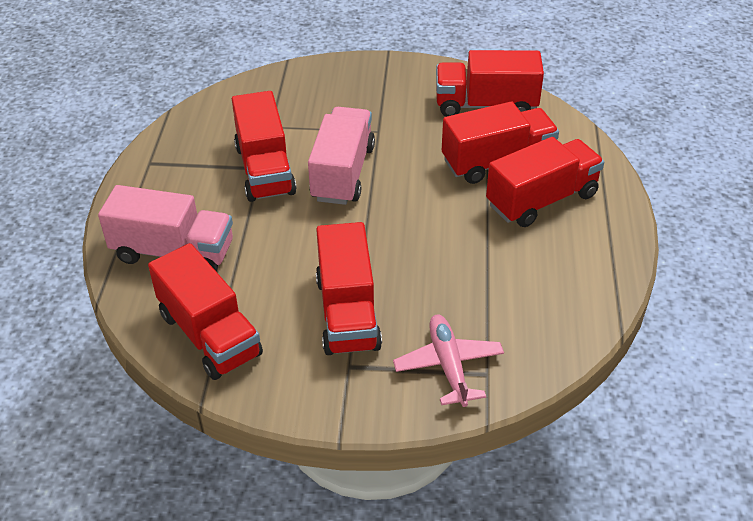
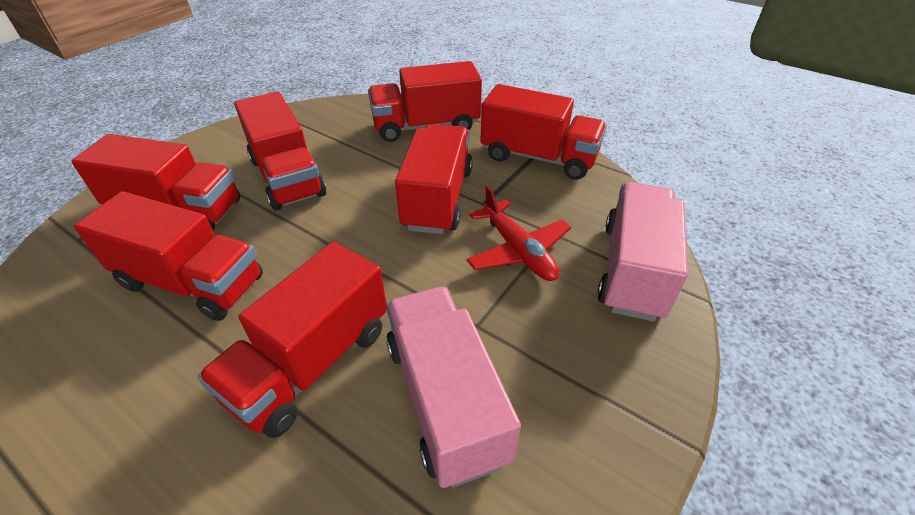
pink plane: [393,315,504,407] = 1 -> none = 0
red plane: none = 0 -> [467,186,571,281] = 1
red truck: [148,243,263,380] [232,91,297,202] [316,222,382,355] [436,50,544,117] [442,102,559,184] [486,137,604,227] = 6 -> [71,134,240,231] [74,191,263,321] [198,242,387,438] [234,92,326,211] [368,61,482,142] [395,124,473,234] [480,84,607,180] = 7

